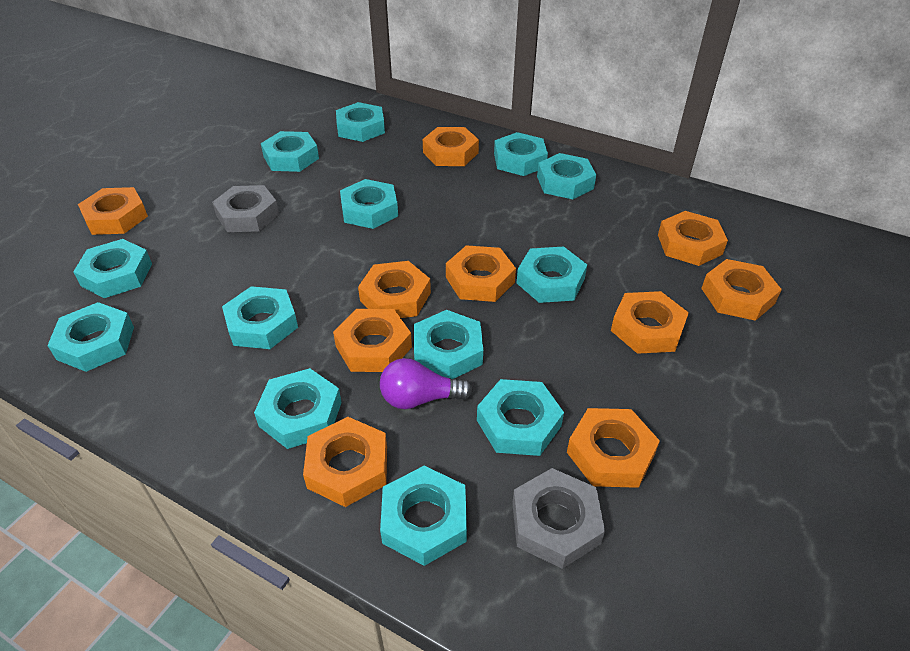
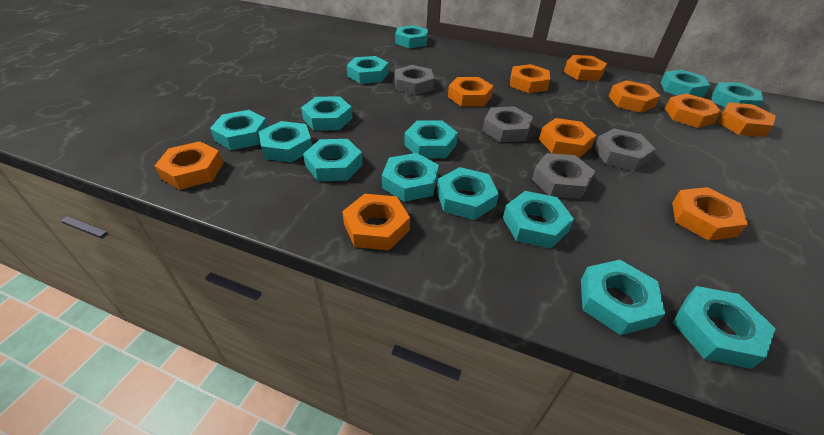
grey nut: [212,185,279,232] [512,468,605,569] = 2 -> [395,65,434,95] [483,106,533,142] [532,153,595,199] [594,128,656,171] = 4
purple light bulb: [380,358,473,409] = 1 -> none = 0
turquoise nut: [47,302,134,372] [73,239,152,298] [222,286,298,349] [254,368,342,449] [261,131,319,172] [336,102,385,142] [340,179,398,229] [380,466,467,566] [414,310,483,379] [477,379,564,456] [494,132,548,176] [517,246,587,303] [537,153,596,199] = 13 -> [210,110,268,150] [259,121,312,162] [301,96,352,131] [303,139,363,181] [347,56,388,84] [382,153,439,202] [395,25,428,48] [404,121,458,158] [437,167,499,220] [503,191,574,249] [581,260,665,335] [661,70,710,97] [673,286,776,369] [712,82,763,107] = 14

